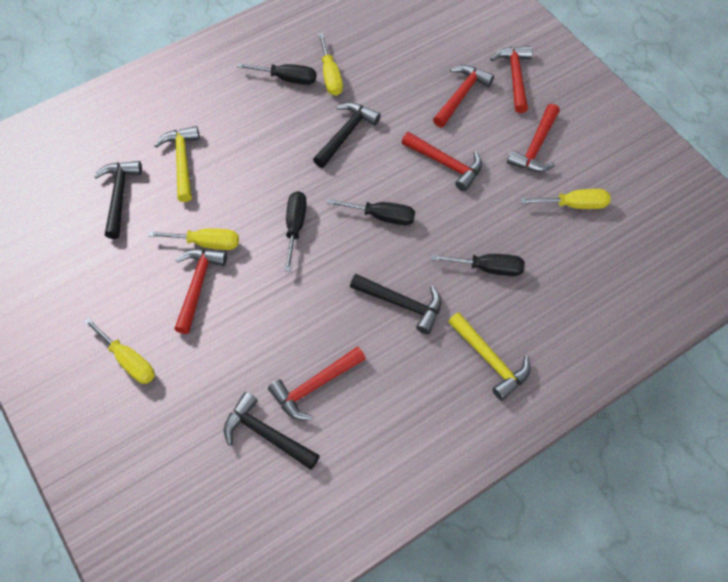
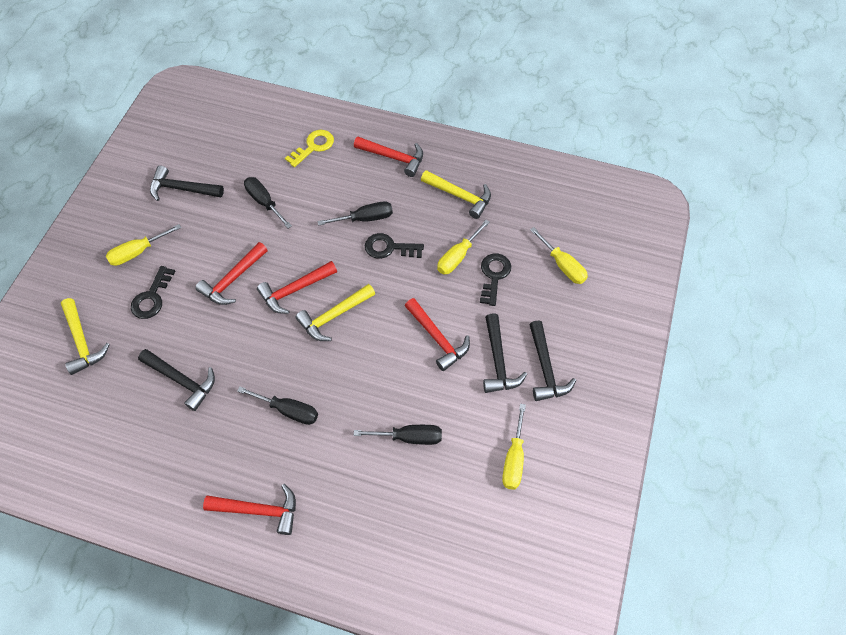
black key: none = 0 -> [131,266,175,319] [365,233,424,259] [480,253,511,306] = 3
red hammer: [174,249,227,334] [268,346,366,420] [402,132,482,192] [433,65,494,128] [490,46,533,113] [507,104,560,172] = 6 -> [195,242,268,305] [203,484,296,535] [257,261,337,314] [354,137,423,177] [405,298,470,371] = 5
yellow hammer: [154,126,200,202] [448,312,531,401] = 2 -> [61,298,110,375] [295,284,375,341] [421,170,491,219] = 3
yellow key: none = 0 -> [285,130,334,167] = 1

